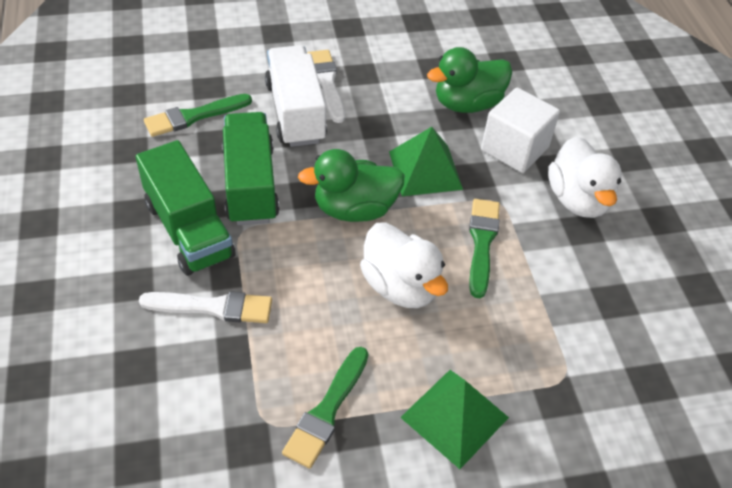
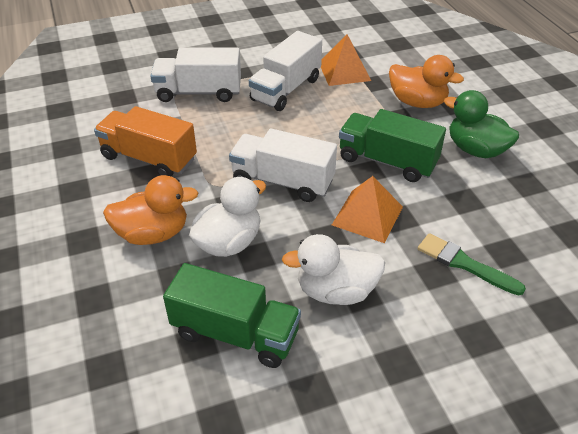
green brush: [144,94,252,137] [282,347,369,469] [469,199,500,298] = 3 -> [418,233,526,295] = 1
green duck: [298,149,405,222] [427,47,512,113] = 2 -> [444,90,519,158] = 1
green pyramid: [389,127,463,196] [400,370,509,469] = 2 -> none = 0
orange duck: none = 0 -> [103,175,198,245] [389,55,464,108] = 2
orange pyramid: none = 0 -> [321,34,371,86] [332,176,403,243] = 2
orange truck: none = 0 -> [94,106,197,177] = 1
white brush: [139,291,272,323] [307,50,345,123] = 2 -> none = 0
white cube: [481,88,560,173] = 1 -> none = 0
white truck: [265,45,327,147] = 1 -> [150,47,241,102] [229,128,337,202] [249,31,322,111] = 3

